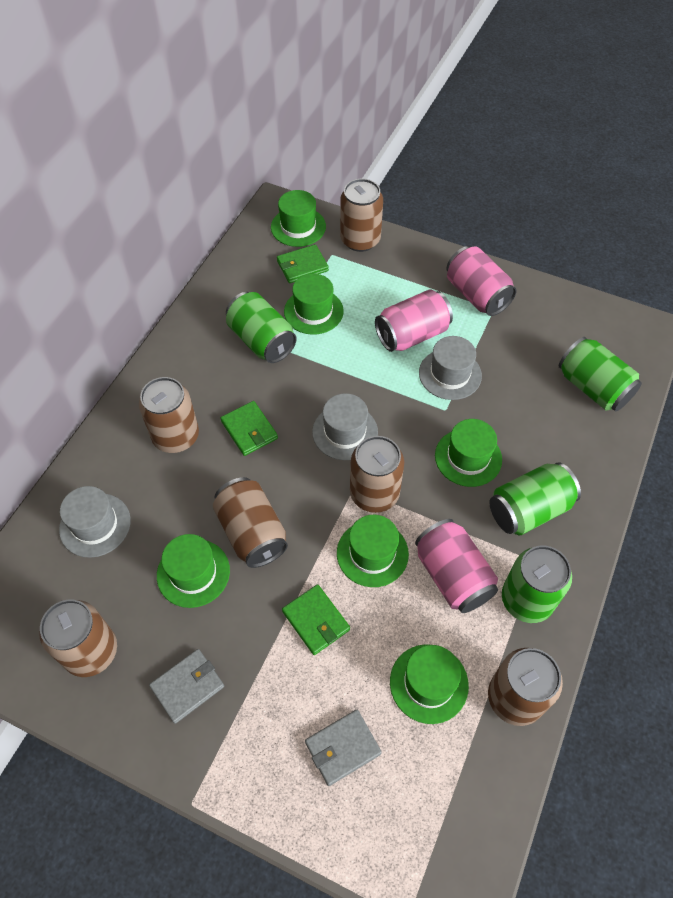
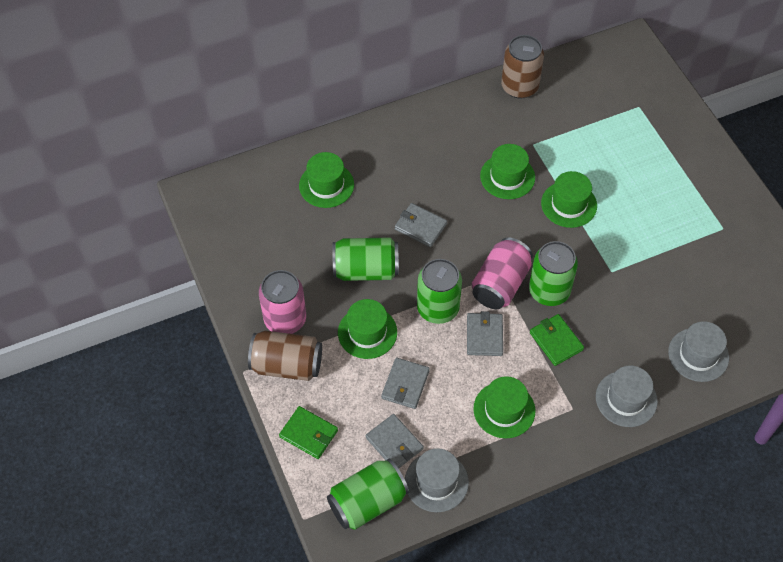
brown can: [40,600,117,677] [139,377,199,453] [213,477,288,568] [340,179,383,252] [350,436,404,513] [488,648,563,726] = 6 -> [248,331,322,381] [501,35,544,99] = 2
green hat: [157,534,230,608] [271,190,326,247] [284,274,344,335] [337,515,409,587] [390,644,469,724] [435,419,502,487] = 6 -> [299,152,354,208] [338,299,397,359] [473,376,535,438] [480,144,535,199] [541,171,597,228] = 5
green wallet: [220,401,278,456] [277,244,329,283] [282,584,350,655] = 3 -> [279,406,338,459] [530,314,584,366] = 2
grey wallet: [149,649,224,724] [305,710,382,786] = 2 -> [366,414,423,469] [381,358,430,409] [395,203,447,247] [467,311,503,356] = 4
pink can: [375,289,453,352] [415,519,498,613] [446,246,516,316] = 3 -> [259,270,306,334] [472,238,533,309] = 2

